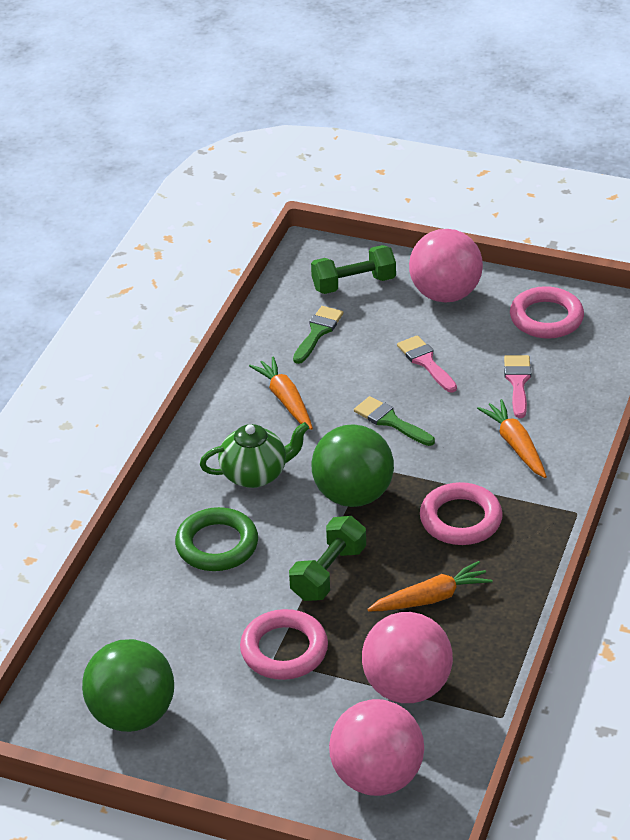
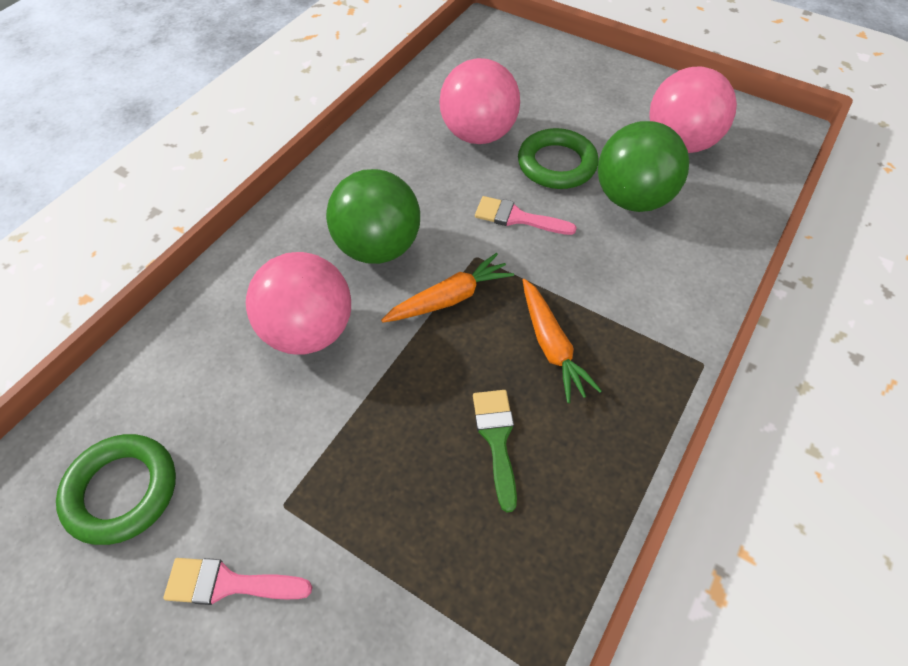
green brush: [293,306,343,364] [354,396,435,446] = 2 -> [473,390,517,512] = 1
green dumbbell: [289,516,366,601] [311,245,396,294] = 2 -> none = 0
green ring: [175,507,258,571] = 1 -> [56,434,176,545] [518,128,599,189] = 2
green teapot: [200,422,309,488] = 1 -> none = 0
orange carrot: [249,357,313,430] [367,561,493,611] [477,399,547,478] = 3 -> [381,253,514,322] [522,279,602,403] = 2
pink ring: [240,609,328,680] [420,482,503,545] [510,286,584,339] = 3 -> none = 0

